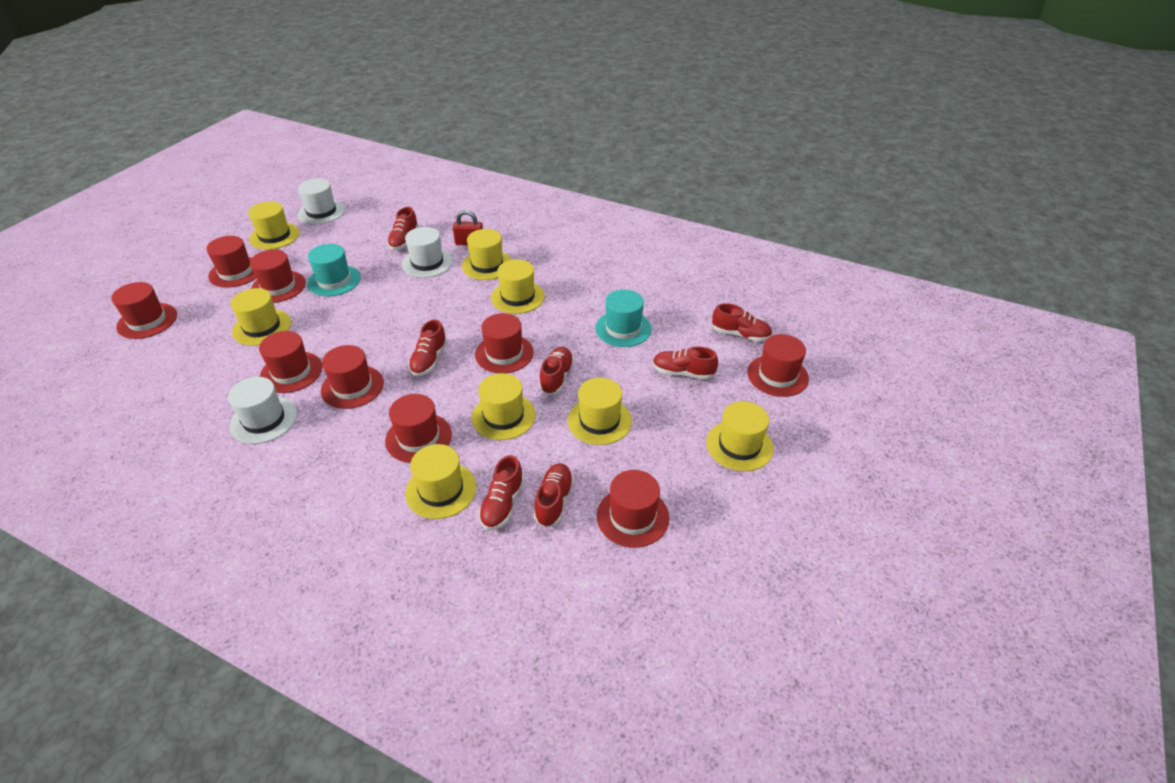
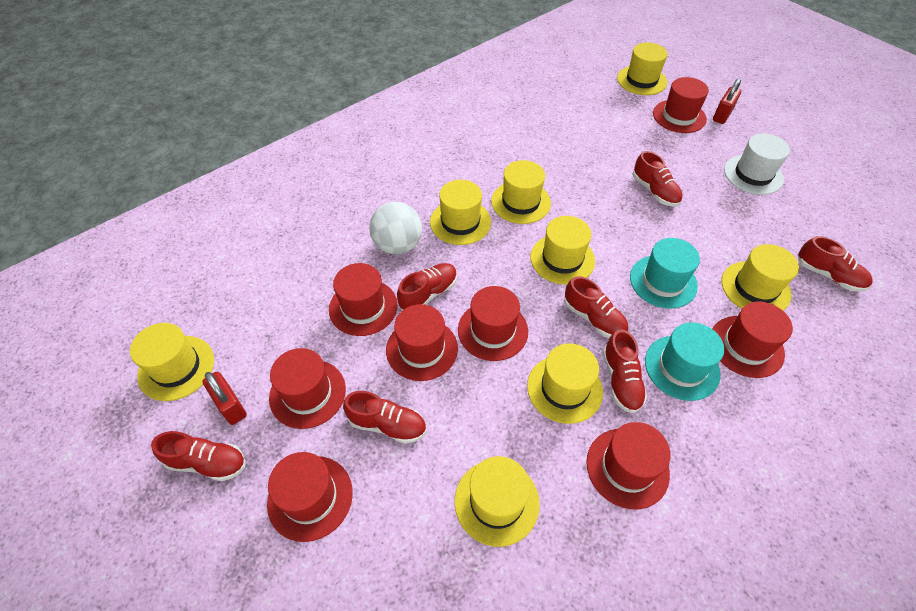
red hat: [111,282,177,339] [206,236,256,288] [250,249,306,303] [259,331,322,393] [321,345,384,409] [385,394,452,463] [475,313,534,373] [597,470,669,548] [747,334,809,397] = 9 -> [267,452,353,542] [269,348,346,429] [329,263,398,336] [386,304,458,381] [458,286,528,361] [586,422,671,509] [653,77,709,133] [712,301,793,378] = 8
red padlock: [453,210,483,245] = 1 -> [202,372,247,425] [713,78,741,124] = 2
white ball: none = 0 -> [369,202,422,254] = 1
white hat: [228,377,297,444] [297,179,345,224] [402,227,453,278] = 3 -> [724,134,790,195] = 1

